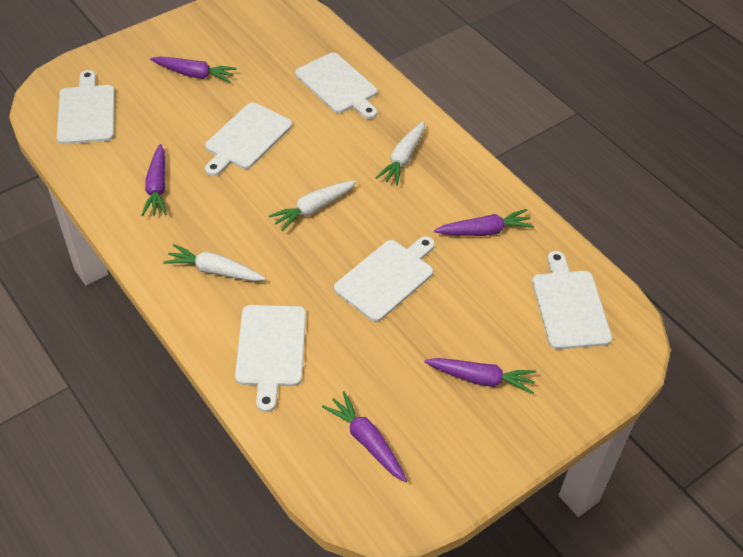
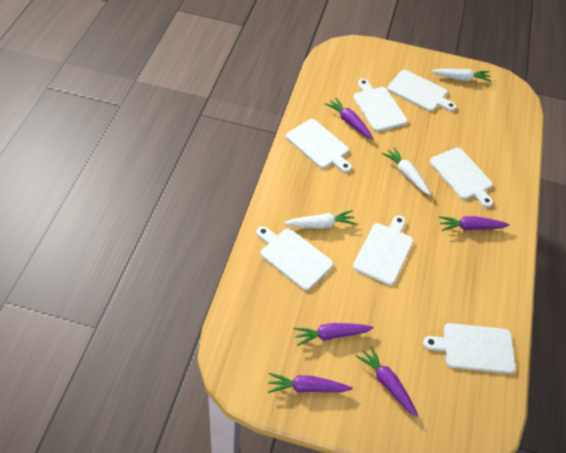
white cutting board: [57,70,115,144] [205,102,292,176] [235,305,306,412] [295,52,377,119] [334,236,435,322] [532,251,612,349] = 6 -> [257,226,333,290] [286,119,352,173] [353,79,407,131] [353,215,413,285] [387,70,457,111] [423,323,516,374] [430,147,493,207] = 7

